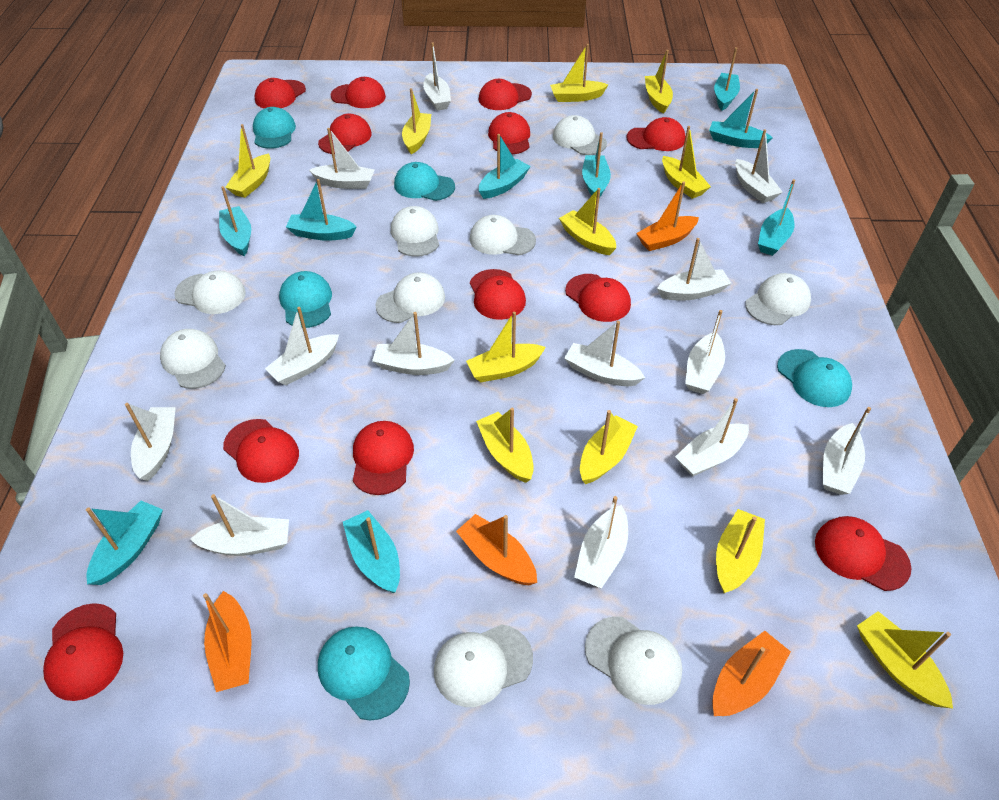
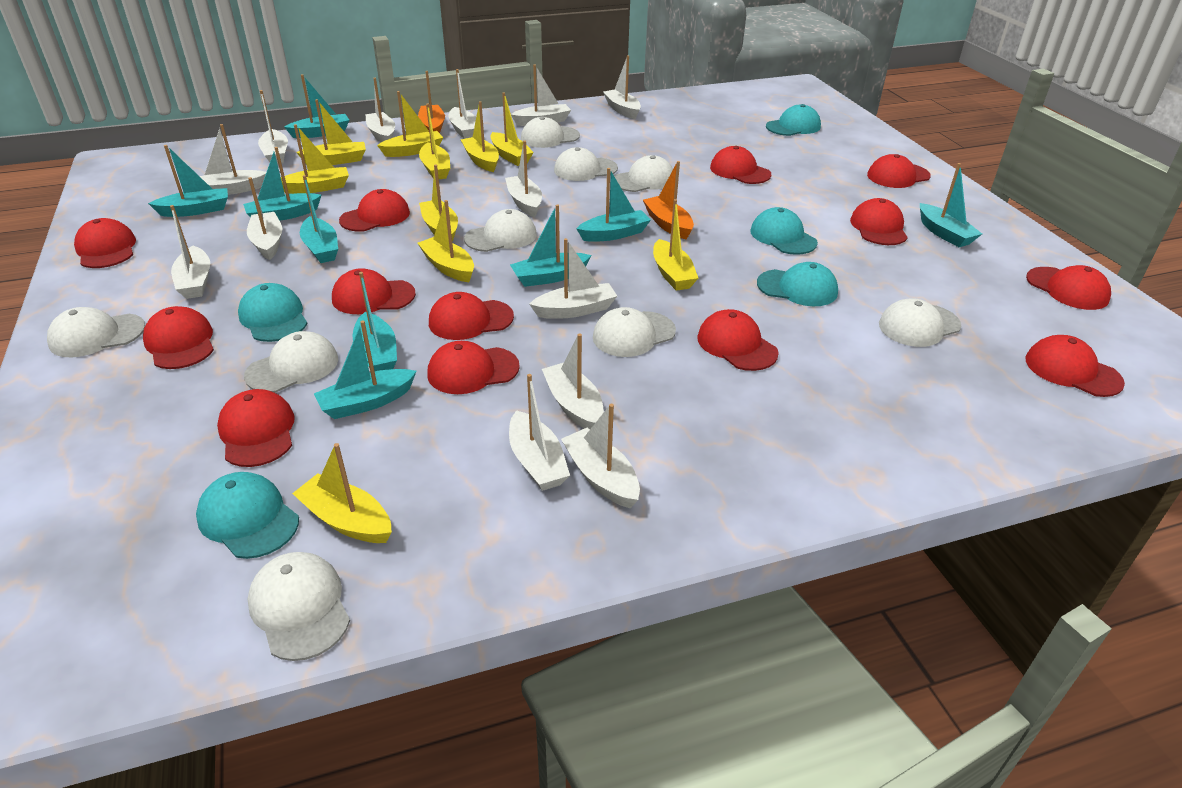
orange boat: [203,591,252,692] [456,514,537,585] [636,182,699,251] [712,631,791,716] = 4 -> [418,71,445,133] [643,161,694,240] = 2
red cap: [43,603,123,701] [223,419,299,483] [255,78,306,109] [318,114,372,154] [330,77,386,108] [353,421,414,495] [470,269,526,320] [479,79,532,110] [488,112,530,154] [565,274,631,322] [627,117,685,151] [815,516,912,591] = 12 -> [74,218,136,268] [143,306,214,369] [217,389,295,467] [332,268,416,314] [339,189,410,232] [427,341,520,394] [429,292,514,340] [697,309,779,371] [710,146,771,184] [850,198,908,245] [867,154,931,188] [1025,335,1125,397] [1026,265,1111,310] = 13
yellow boat: [225,124,270,198] [402,88,431,154] [466,312,546,382] [476,407,534,483] [550,44,608,102] [559,188,616,255] [580,410,638,484] [645,50,673,114] [662,126,711,199] [716,509,765,593] [857,611,953,709] = 11 -> [281,124,349,194] [292,443,392,543] [296,99,366,165] [377,91,443,157] [417,200,474,282] [419,103,450,179] [419,164,458,242] [461,101,499,172] [490,92,534,166] [653,199,698,291] = 10

